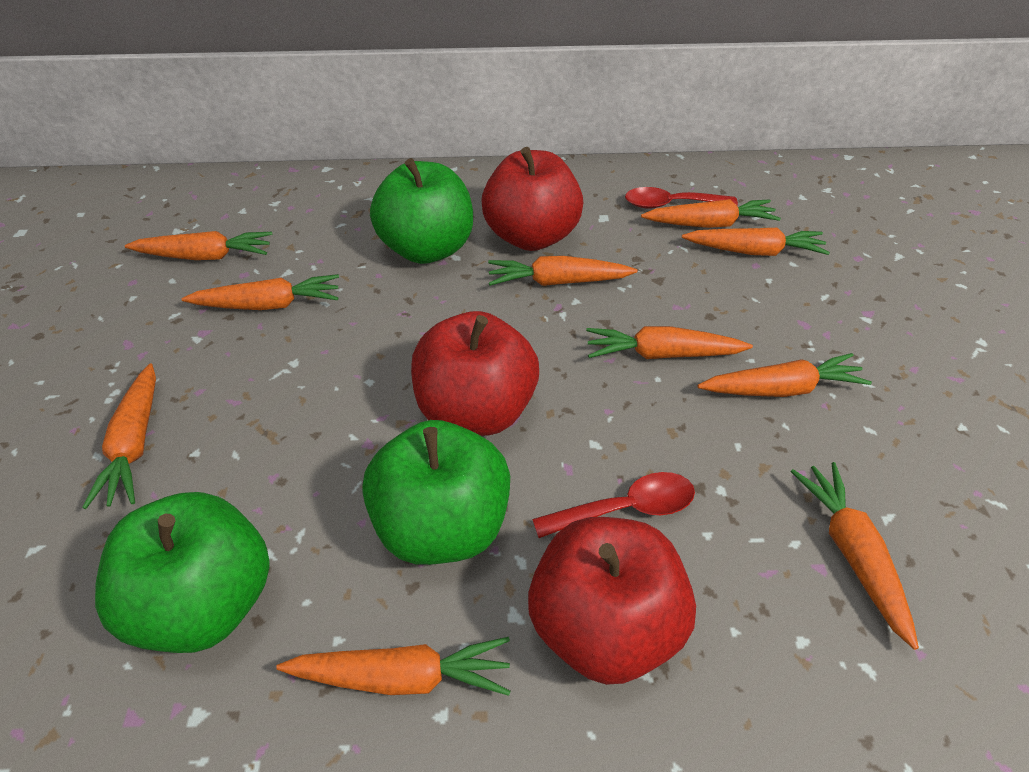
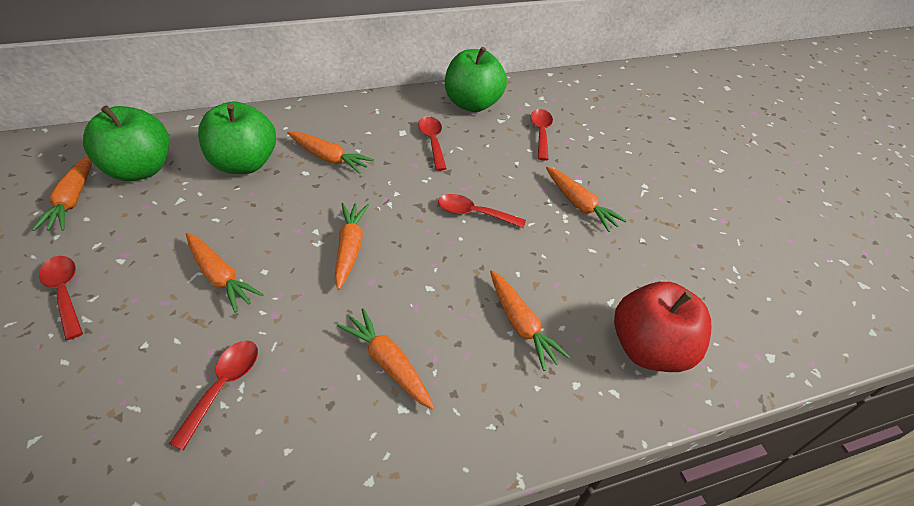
orange carrot: [82,363,156,509] [125,231,273,260] [182,274,339,310] [276,637,511,696] [488,256,637,286] [586,326,753,359] [641,199,781,228] [682,228,830,256] [698,353,872,397] [791,462,919,650] = 10 -> [32,156,92,231] [186,233,264,313] [287,131,374,174] [334,203,369,290] [337,308,435,410] [490,270,571,371] [546,167,627,232] = 7
red apple: [411,311,539,436] [481,147,583,251] [528,517,696,685] = 3 -> [614,281,711,372] = 1
red spoon: [532,472,695,538] [625,187,738,209] = 2 -> [39,256,83,340] [169,340,258,451] [418,116,447,171] [438,194,526,228] [530,109,553,161] = 5

